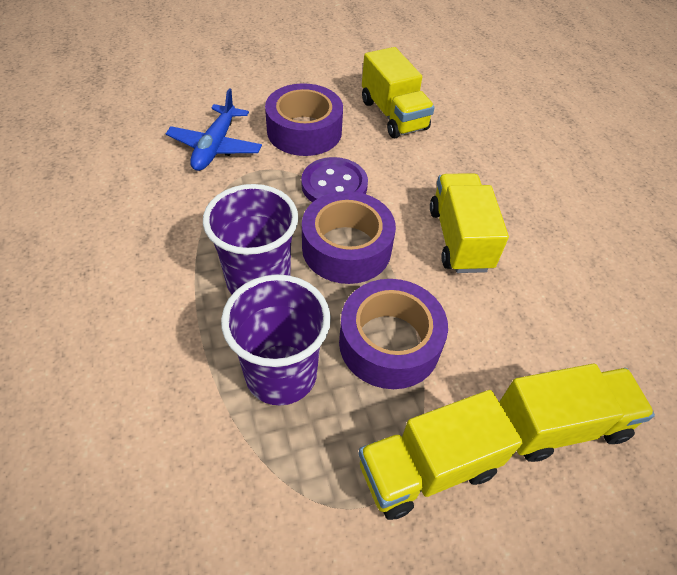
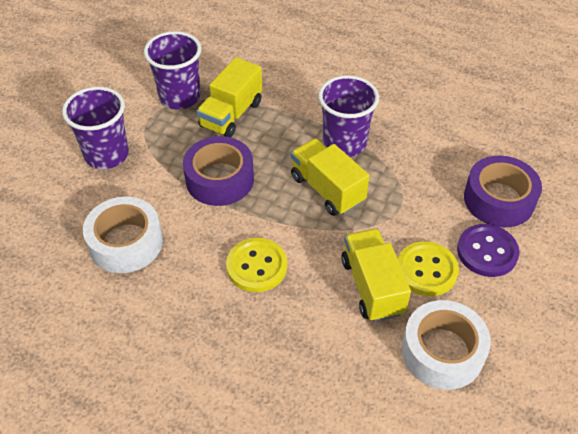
blue plane: [166,88,262,171] = 1 -> none = 0
purple cup: [203,184,298,294] [221,274,331,406] = 2 -> [62,87,129,169] [144,31,201,109] [318,75,379,157] = 3
purple tape: [265,83,343,156] [302,191,396,284] [339,279,448,389] = 3 -> [183,136,254,206] [464,155,542,227] = 2
white tape: none = 0 -> [83,197,163,273] [402,300,491,390] = 2
yellow button: none = 0 -> [226,238,287,292] [398,241,459,296] = 2
yellow truck: [359,390,523,520] [362,47,435,138] [430,173,509,273] [499,364,655,462] = 4 -> [197,57,262,137] [291,138,369,216] [341,228,411,322] = 3

